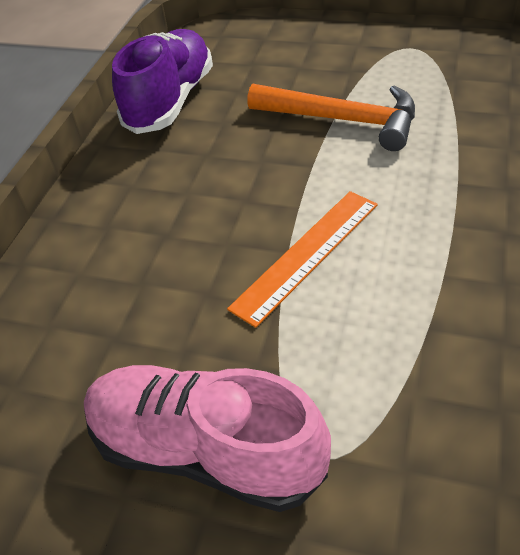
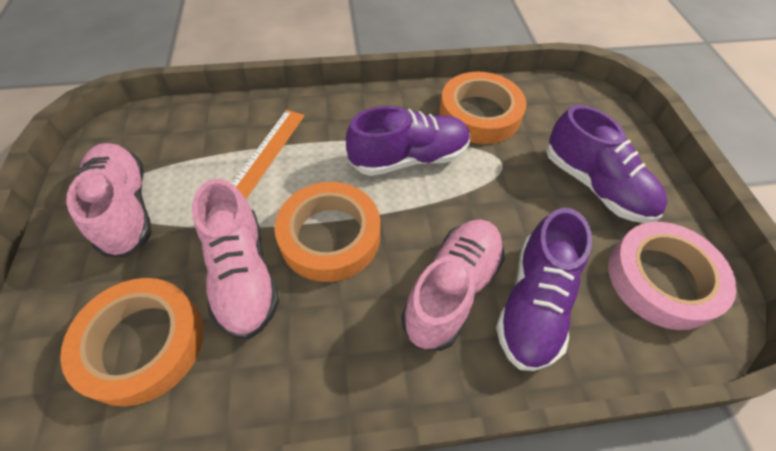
orange hammer: [247,83,415,151] = 1 -> none = 0
orange tape: none = 0 -> [60,278,204,407] [275,182,380,282] [439,72,526,144] = 3
pink shoe: [84,365,331,512] = 1 -> [66,143,152,257] [192,179,279,340] [401,219,505,351] = 3
pink tape: none = 0 -> [608,222,737,330] = 1
purple shoe: [112,29,213,134] = 1 -> [346,106,470,176] [496,208,592,371] [546,105,668,223] = 3

